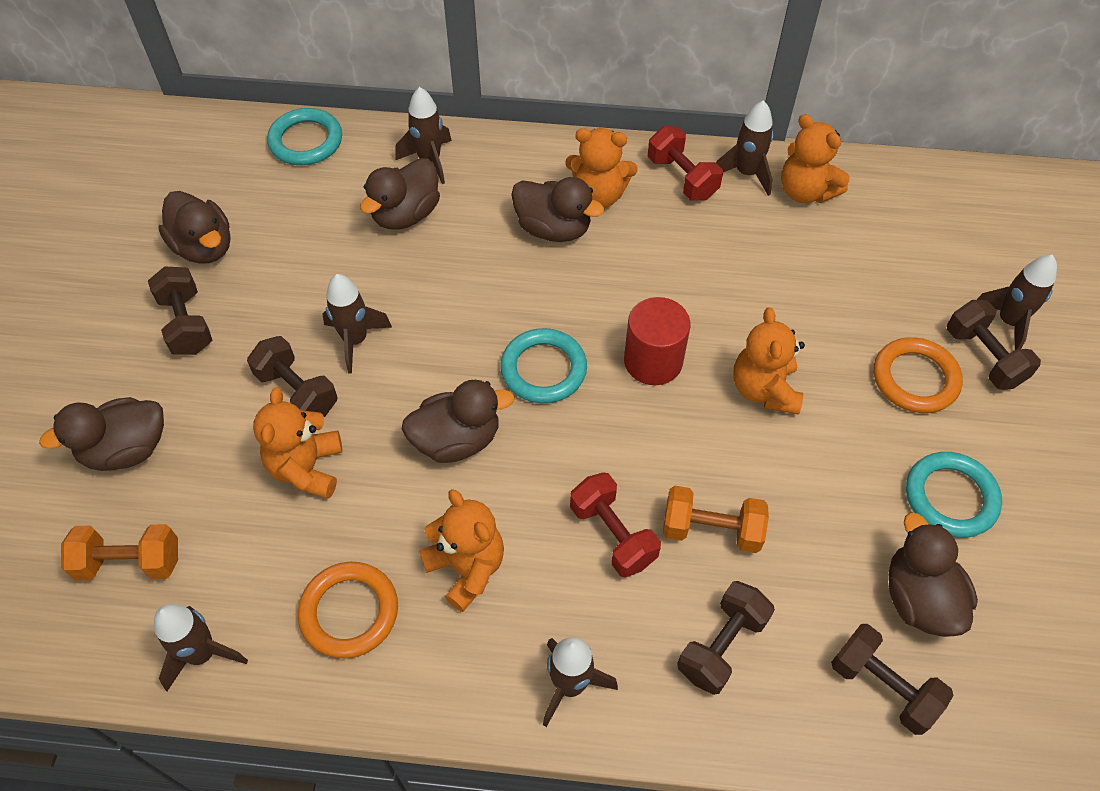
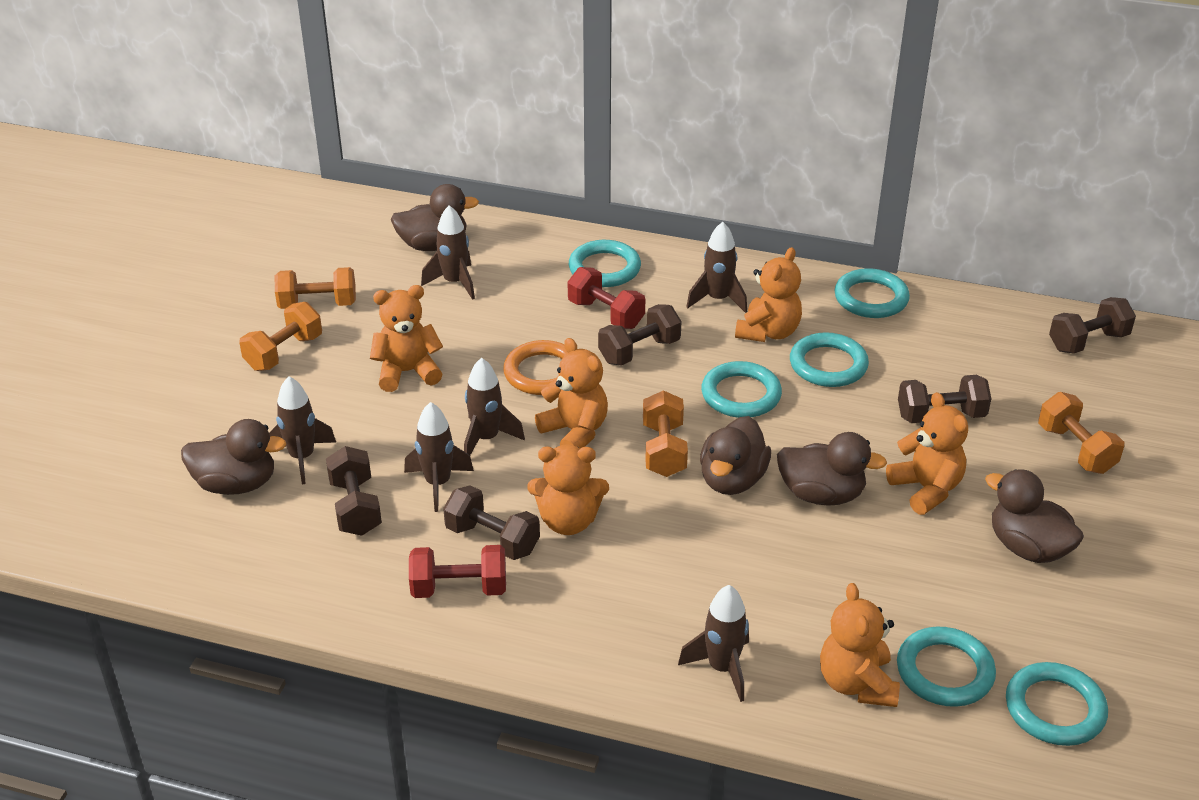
brown duck: [39,397,164,471] [158,191,230,264] [360,158,440,230] [402,380,514,463] [511,177,604,242] [888,513,978,637] = 6 -> [181,419,286,495] [391,184,479,251] [700,416,771,495] [777,432,887,506] [985,469,1084,563] = 5
orange dumbbell: [61,524,178,581] [663,486,769,553] = 2 -> [239,302,322,371] [275,267,356,309] [643,390,688,477] [1038,392,1124,474] = 4
orange ring: [298,562,398,658] [874,337,963,413] = 2 -> [503,340,568,395] = 1
orange teddy bear: [253,387,343,499] [419,489,504,612] [565,128,638,208] [734,307,805,415] [781,114,850,203] = 5 -> [370,285,443,392] [527,444,609,535] [535,338,608,449] [735,247,802,342] [820,583,900,707] [886,392,968,515] = 6
red cylinder: [624,297,691,385] = 1 -> none = 0
turquoise ring: [267,108,342,165] [500,328,587,403] [906,452,1002,538] = 3 -> [569,240,641,287] [701,361,782,418] [790,332,869,387] [834,268,910,318] [897,627,996,707] [1006,662,1108,746] = 6

